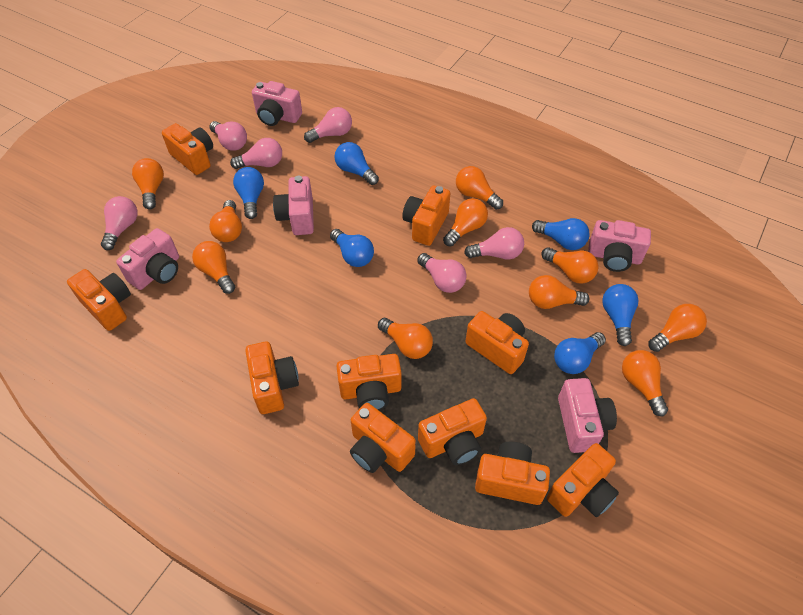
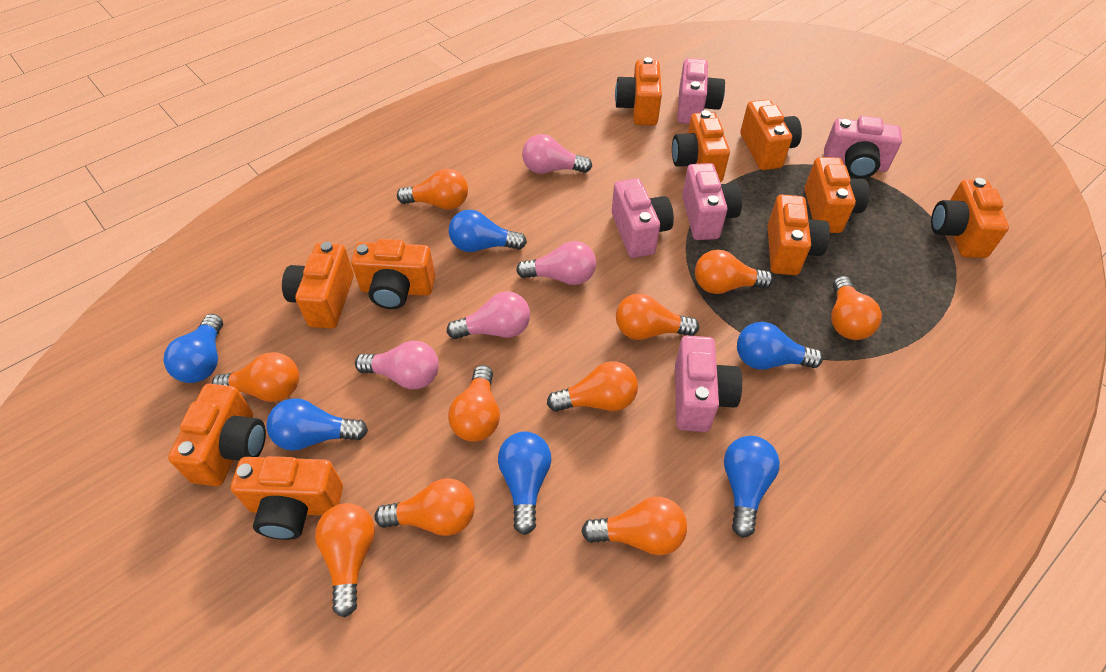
pink light bulb: [101,196,138,250] [209,121,247,151] [230,138,282,169] [304,107,352,143] [417,253,467,293] [464,227,524,260] = 6 -> [355,341,439,389] [447,291,530,339] [516,241,596,285] [522,134,592,174] = 4

